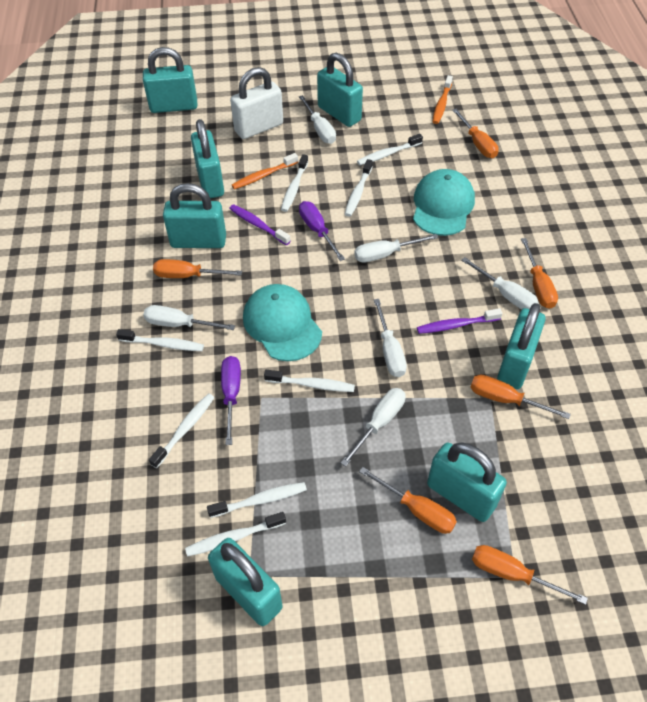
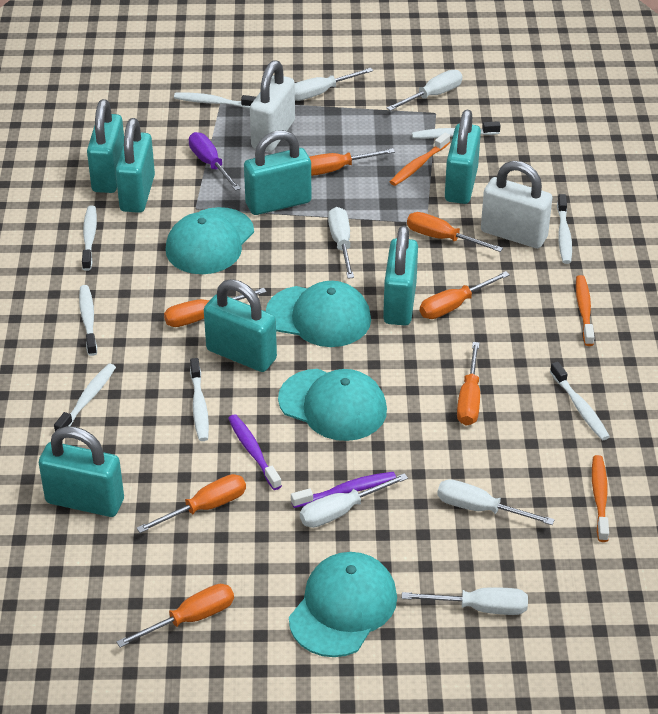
orange screwdriver: [153,259,242,278] [359,467,457,534] [452,109,499,158] [470,375,571,419] [472,545,588,605] [521,238,558,309] = 6 -> [116,584,234,647] [137,474,246,533] [164,288,266,327] [309,148,395,176] [407,212,503,252] [420,271,510,319] [457,342,480,426] = 7
orange toothbrush: [232,153,298,190] [432,75,453,124] = 2 -> [390,133,450,186] [576,275,595,346] [592,455,609,542] = 3
purple screwdriver: [221,356,241,445] [299,201,345,261] = 2 -> [189,132,241,191] = 1
turquoise cap: [243,284,322,361] [413,169,475,236] = 2 -> [166,207,254,274] [266,281,371,347] [278,369,387,441] [289,552,397,657] = 4
white padlock: [230,67,283,139] = 1 -> [250,60,295,152] [481,161,552,248] = 2

